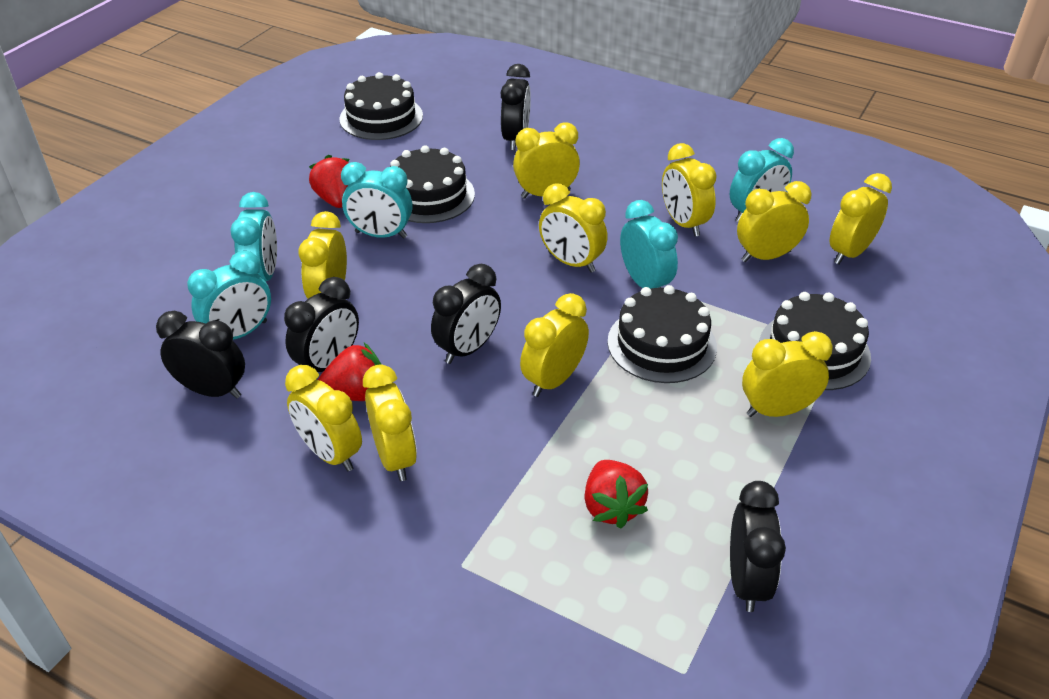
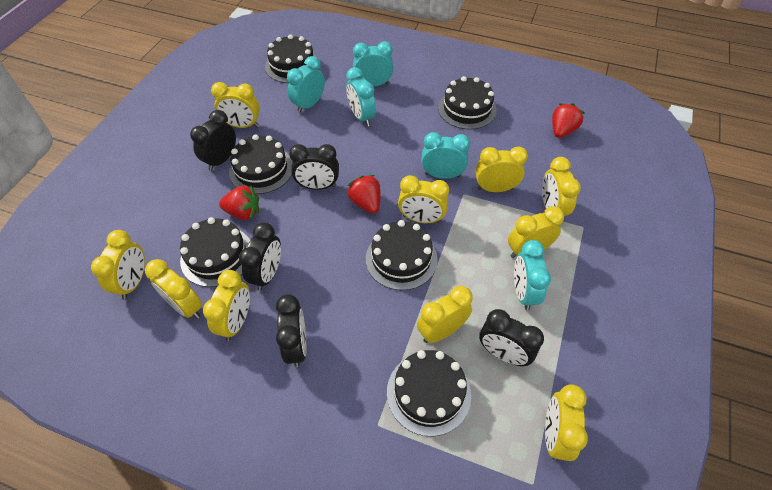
black cake: [339,72,423,140] [390,145,475,223] [607,285,717,383] [759,292,871,390] = 4 -> [180,217,250,287] [229,134,292,194] [265,34,319,83] [366,220,438,290] [387,350,471,436] [438,76,496,130] = 6

